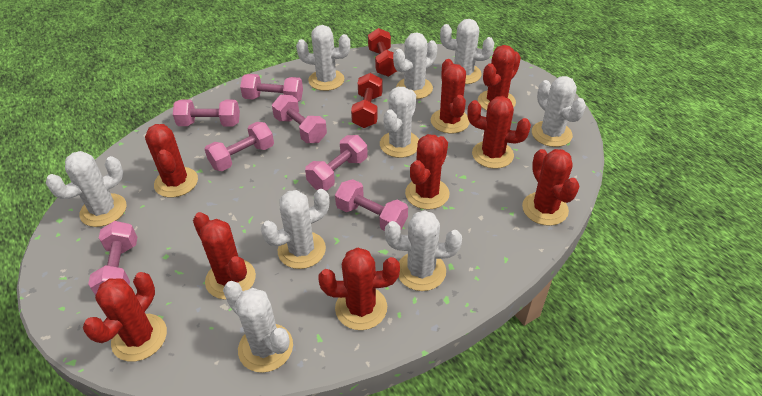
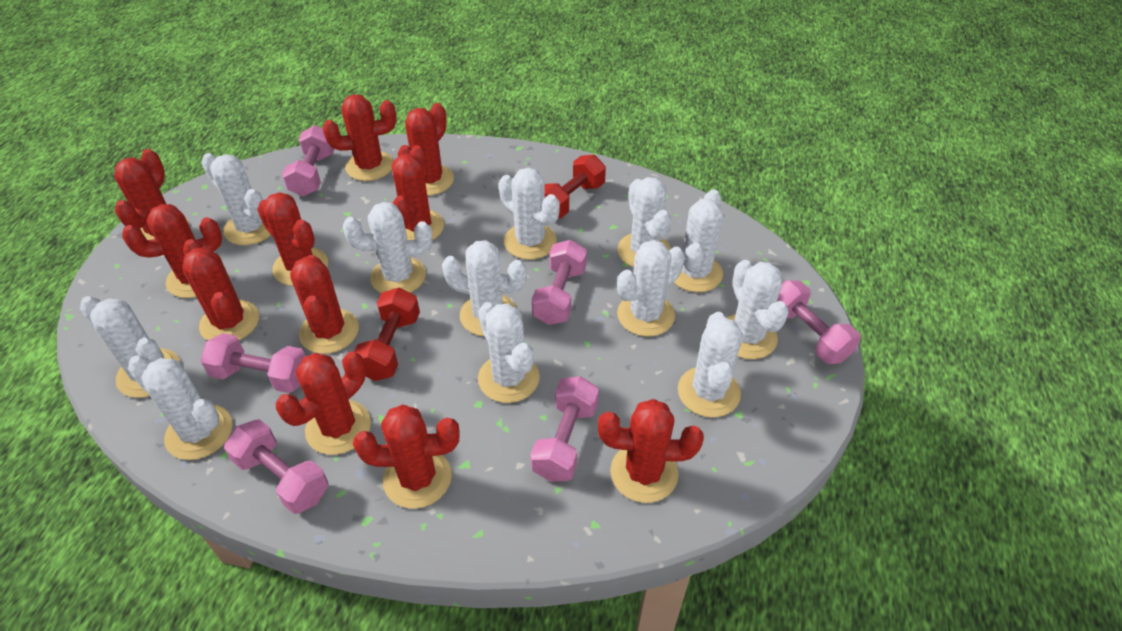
pink dumbbell: [88,221,137,296] [173,99,240,127] [205,122,274,171] [240,74,303,102] [272,95,327,143] [305,135,368,190] [335,179,408,231] = 7 -> [200,333,306,393] [224,419,329,514] [282,125,335,196] [530,376,599,481] [532,240,587,325] [777,280,861,364] = 6
red cactus: [83,272,167,362] [145,124,198,197] [193,212,256,300] [318,248,400,330] [405,134,450,210] [431,59,470,134] [467,96,531,169] [478,45,521,111] [522,149,580,226] = 9 -> [114,149,189,240] [122,204,222,298] [182,239,259,341] [257,192,328,286] [276,352,371,455] [290,255,359,354] [323,94,397,181] [353,404,459,509] [392,145,444,240] [398,103,454,196] [598,399,704,503] = 11
white cactus: [46,151,126,227] [223,281,293,373] [261,189,329,269] [296,25,350,91] [380,87,419,158] [385,210,462,291] [393,32,437,99] [440,19,494,84] [532,76,586,147] = 9 -> [80,296,180,398] [128,356,233,460] [201,153,271,245] [343,202,433,293] [442,240,527,336] [478,302,540,403] [499,168,560,260] [617,177,671,268] [617,240,685,337] [674,189,723,292] [678,312,743,417] [727,260,789,359] = 12

